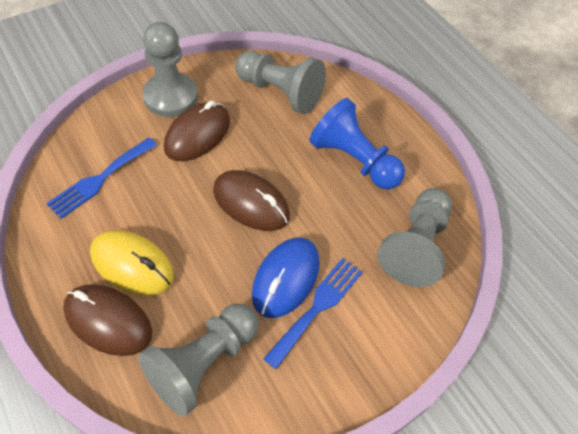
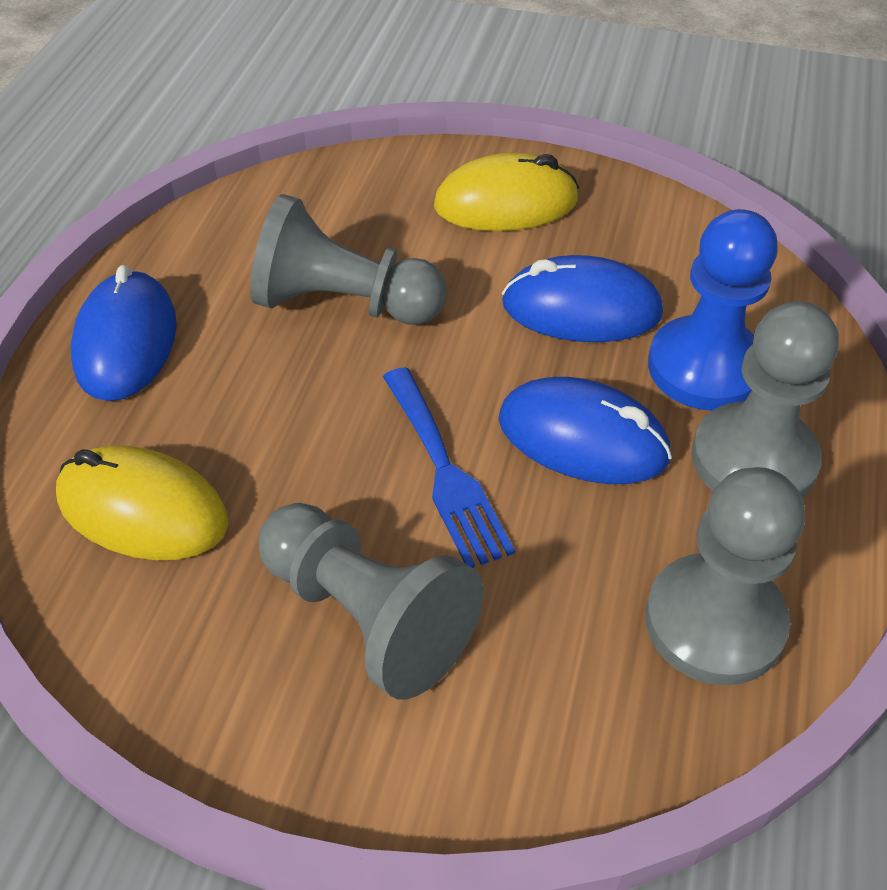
blue fork: [46,138,157,219] [263,258,363,369] = 2 -> [383,367,515,568] = 1
blue mouse: [252,237,319,318] = 1 -> [71,265,177,401] [498,377,672,484] [502,255,663,342] = 3
brown mouse: [63,284,152,356] [164,101,230,161] [213,170,290,231] = 3 -> none = 0
yellow mouse: [90,230,174,296] = 1 -> [56,445,229,560] [434,153,579,231] = 2

